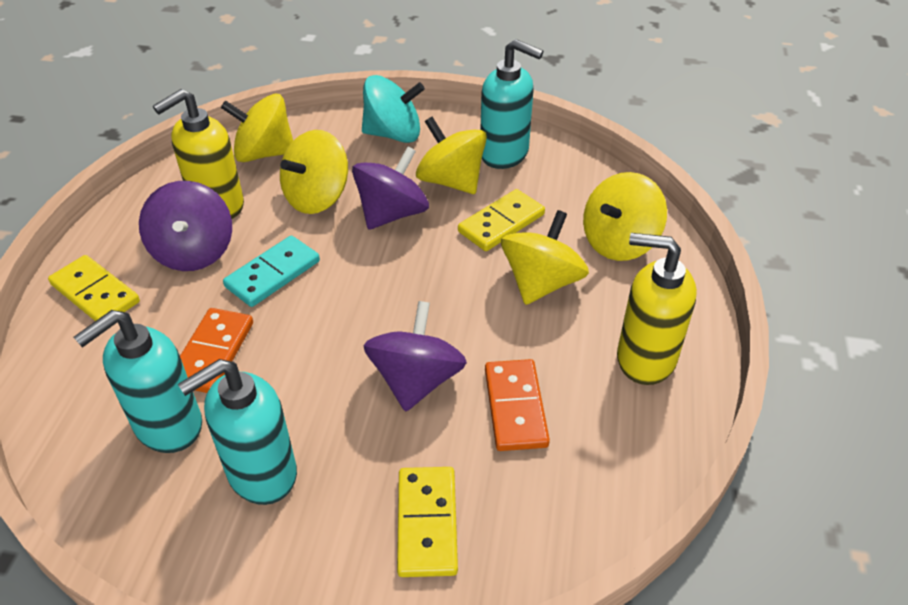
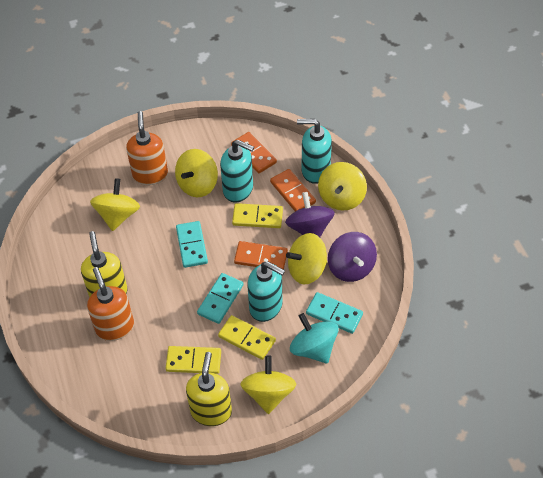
orange domino: [180,308,253,393] [485,359,550,451] = 2 -> [231,132,277,173] [234,241,288,269] [270,169,316,211] = 3
orange soap dispenser: none = 0 -> [87,267,134,341] [126,111,168,185] = 2
purple spinning top: [139,181,232,271] [352,146,429,230] [363,301,467,412] = 3 -> [285,192,335,238] [328,232,377,282] = 2
turquoise domino: [223,235,320,307] = 1 -> [176,221,208,268] [197,273,243,324] [306,292,363,334] = 3

